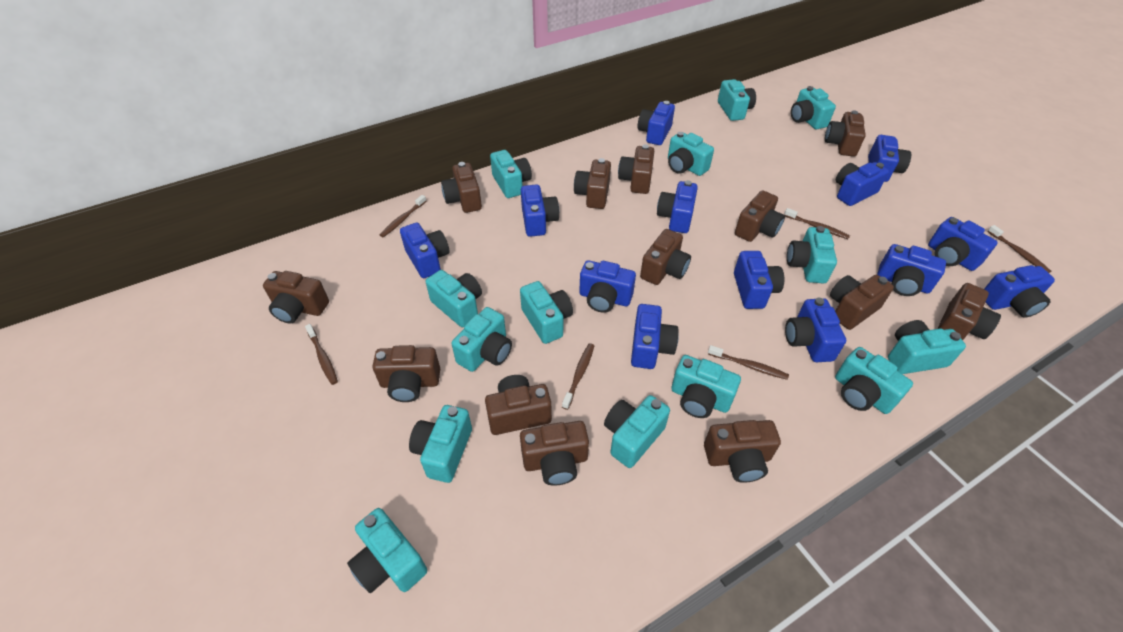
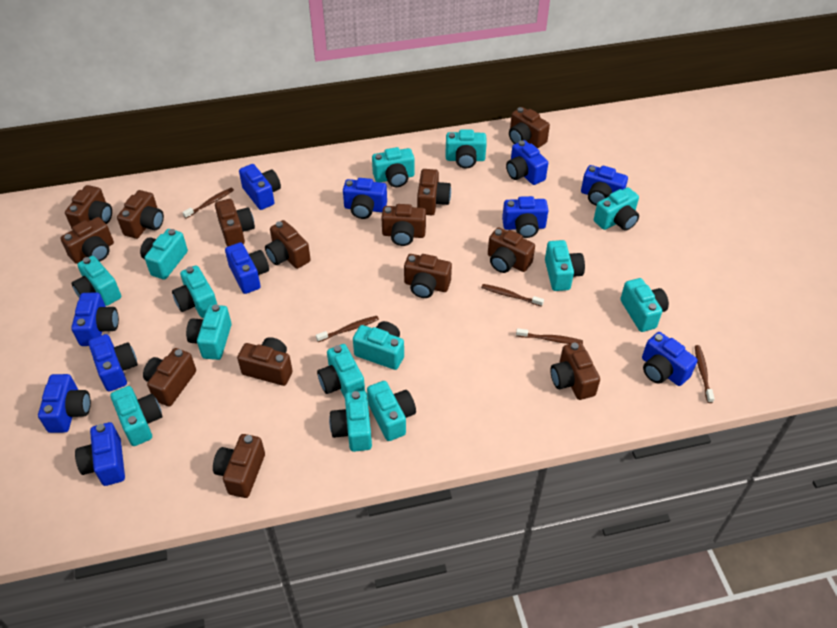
blue camera: [400,223,450,278] [521,184,559,237] [579,260,636,313] [631,304,679,369] [638,101,675,145] [657,180,698,233] [734,251,784,309] [785,298,846,362] [836,162,889,206] [868,135,911,182] [877,244,946,296] [928,217,998,271] [984,265,1055,318] = 13 -> [38,374,91,433] [71,292,119,346] [75,422,125,486] [88,334,138,392] [225,242,269,294] [239,164,281,210] [343,178,387,219] [502,196,549,238] [506,140,548,185] [581,165,628,206] [642,332,698,386] = 11
brown camera: [263,271,329,323] [373,345,440,402] [441,162,482,213] [485,375,552,435] [520,421,589,486] [574,158,611,209] [618,144,654,194] [640,229,691,285] [704,420,781,483] [735,190,785,242] [825,110,866,157] [830,275,894,330] [937,283,1001,340] = 13 -> [60,217,114,264] [65,185,112,229] [117,190,164,239] [143,348,196,406] [213,434,265,498] [215,199,255,247] [237,337,293,386] [265,220,311,269] [381,204,426,246] [404,254,452,298] [417,169,451,215] [488,227,535,273] [509,107,550,148] [550,342,600,400] = 14
brown toothbrush: [305,324,338,385] [380,195,426,237] [562,343,594,410] [708,345,789,380] [784,208,850,239] [987,225,1051,273] = 6 -> [182,187,234,219] [316,316,379,342] [481,284,544,307] [516,328,583,344] [695,345,714,403] = 5

